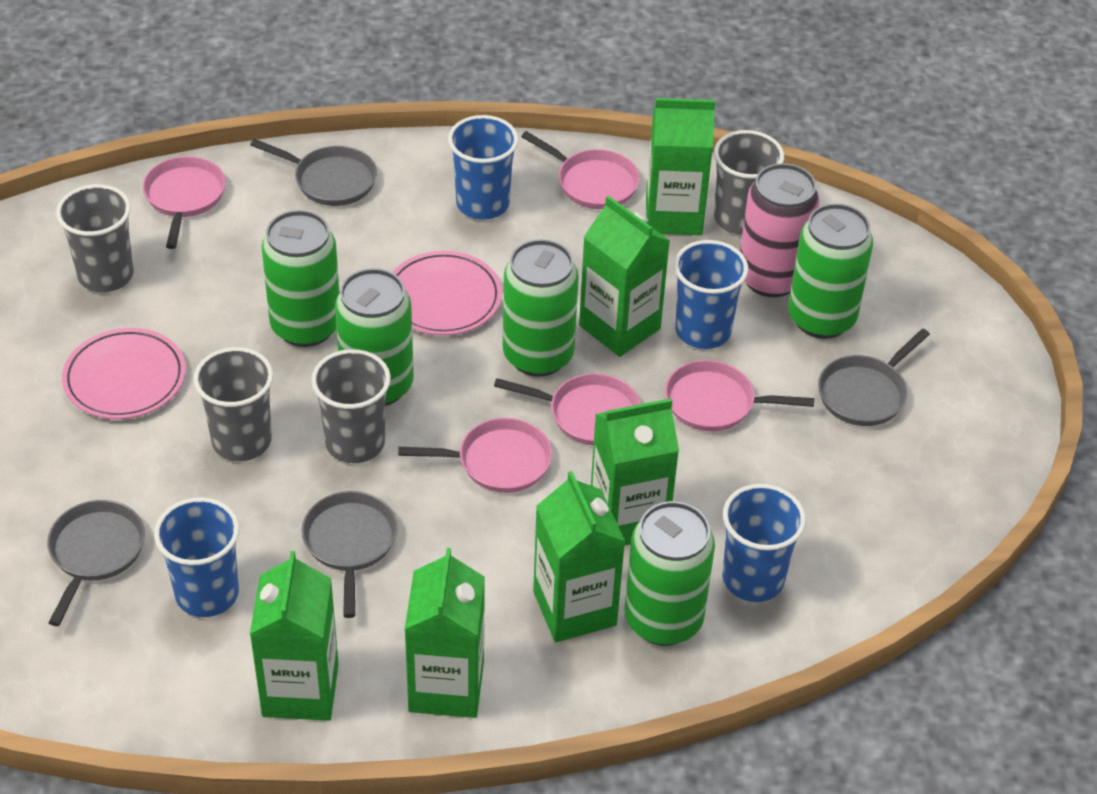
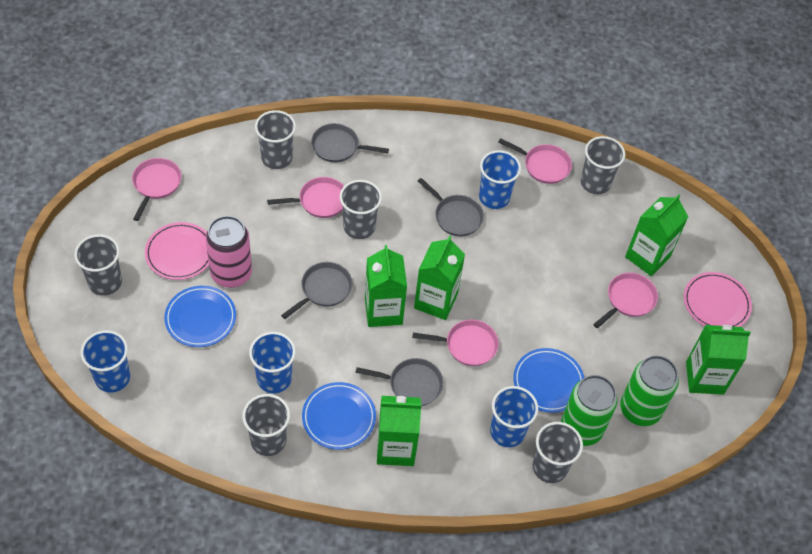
blue plate: none = 0 -> [164,286,236,347] [302,382,376,450] [513,348,584,413] = 3
green can: [262,210,339,347] [335,268,414,406] [503,239,579,377] [624,501,715,646] [788,203,873,339] = 5 -> [561,375,617,446] [620,355,679,426] = 2
green carton: [250,551,339,721] [405,548,485,718] [533,471,625,642] [579,196,670,357] [591,398,679,546] [646,98,715,235] = 6 -> [365,245,407,327] [377,396,422,466] [414,236,465,320] [625,194,688,276] [686,325,751,395] = 5
grey cup: [56,184,134,292] [193,347,273,461] [311,349,391,463] [714,130,784,235] = 4 -> [74,234,122,296] [242,394,290,456] [255,110,296,169] [340,180,382,239] [533,422,583,483] [581,136,625,194] = 6

